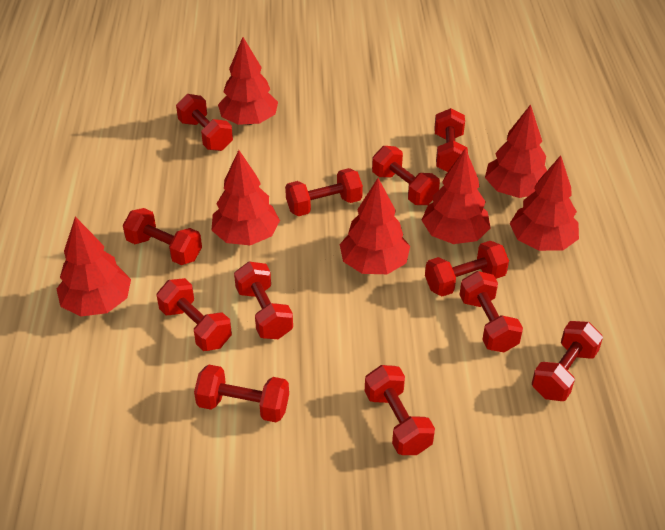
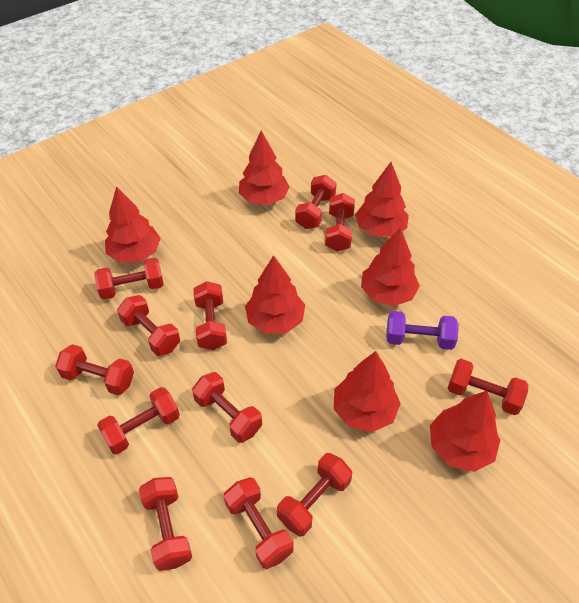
purple dumbbell: none = 0 -> [386,311,459,350] = 1

